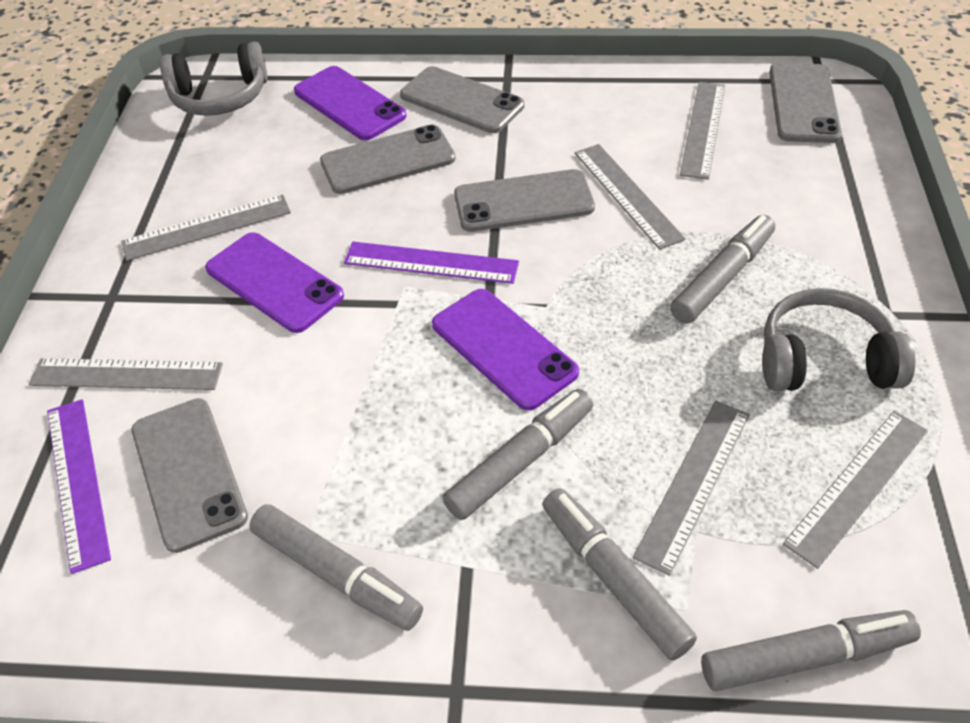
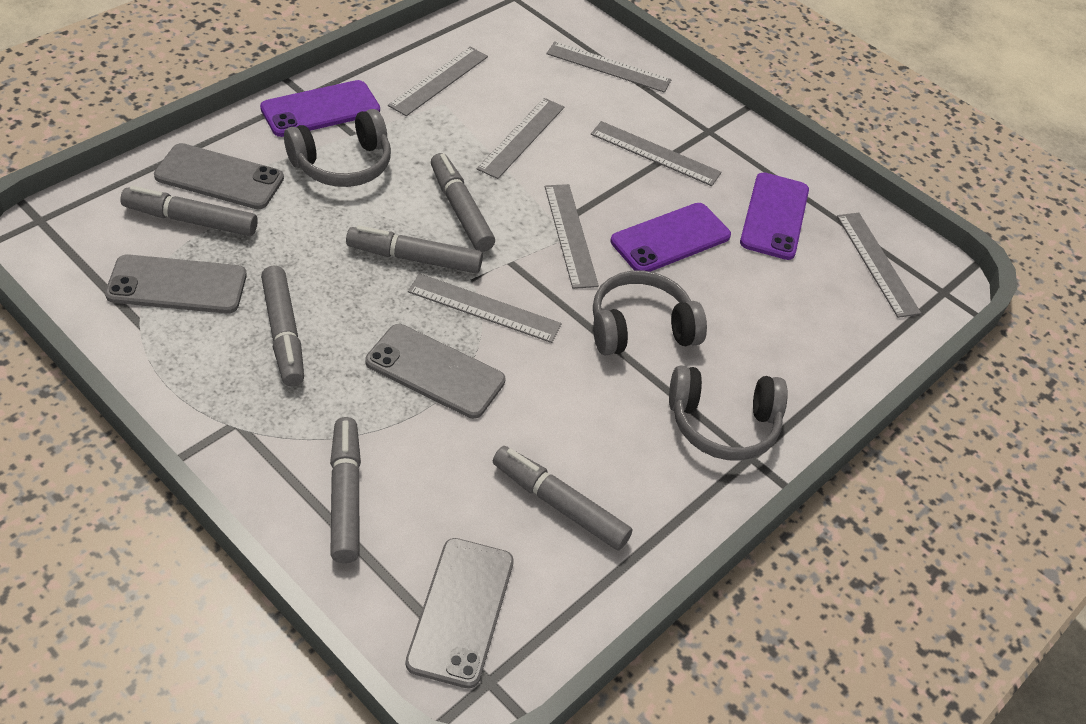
grey headphones: [160,41,268,116] [762,288,915,391] = 2 -> [284,109,391,187] [593,271,707,355] [669,366,788,460] = 3
grey marker: [249,504,423,631] [443,389,593,520] [542,488,697,660] [670,215,775,323] [701,610,921,691] = 5 -> [120,186,258,236] [261,266,304,386] [330,417,361,563] [346,225,483,274] [431,153,495,252] [493,446,633,550] = 6
grey phone: [132,398,248,553] [320,125,456,194] [400,66,524,133] [454,169,595,232] [769,63,842,143] = 5 -> [105,254,247,314] [154,143,284,209] [365,324,505,419] [406,538,514,689] = 4
grey ruler: [29,358,223,390] [121,194,291,261] [575,144,686,250] [633,401,750,576] [680,82,725,180] [783,411,928,569] = 6 -> [388,47,488,116] [408,273,562,343] [477,98,564,179] [545,184,599,289] [546,41,672,93] [591,121,721,186] [837,213,921,318] = 7
purple ruler: [47,399,111,574] [344,242,519,284] = 2 -> none = 0

